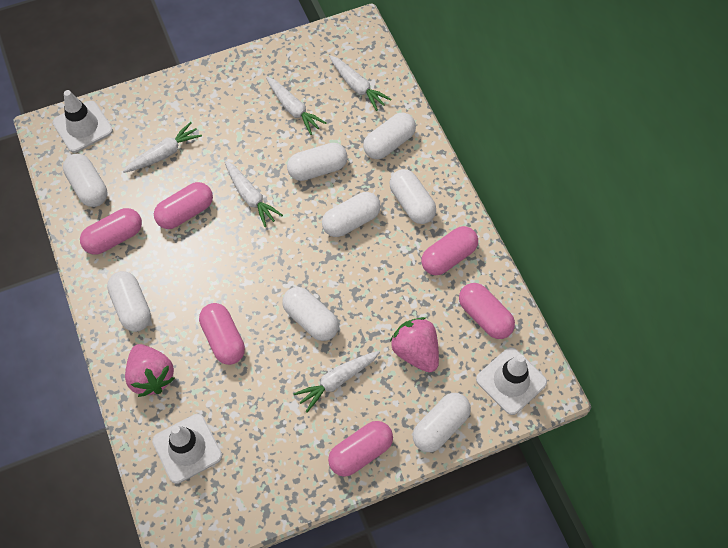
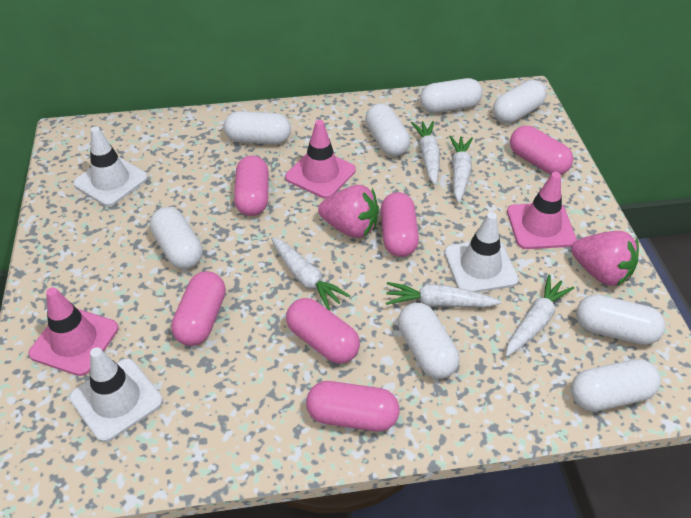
pink traffic cone: none = 0 -> [28,287,119,376] [285,120,356,199] [507,172,577,249] = 3

